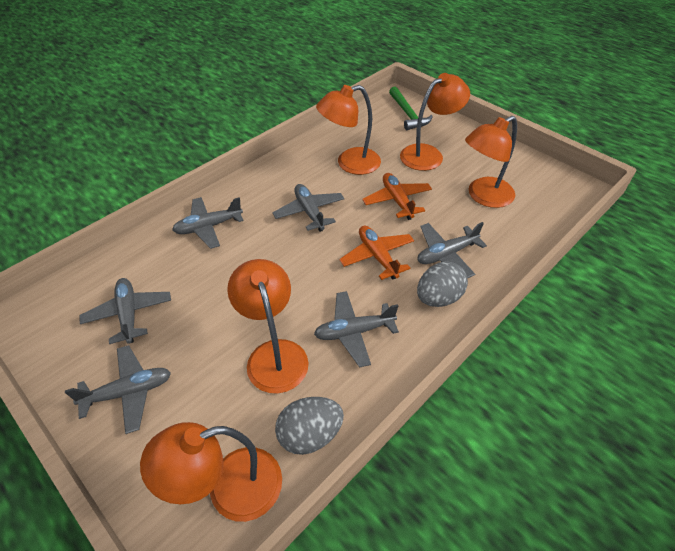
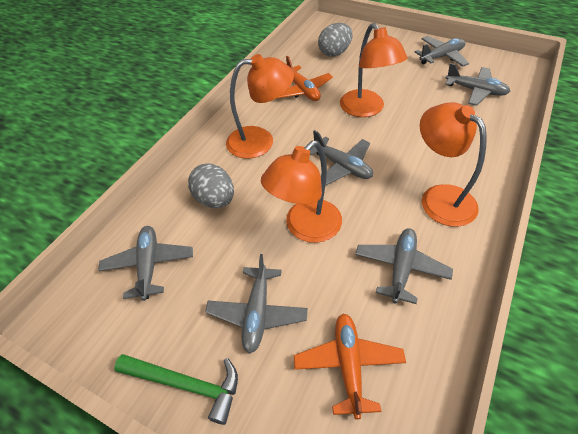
orange lamp: [140,422,282,522] [227,259,308,394] [316,85,381,175] [400,73,470,171] [465,116,517,208] = 5 -> [226,54,294,159] [261,141,342,243] [340,23,408,117] [420,102,487,227] = 4

